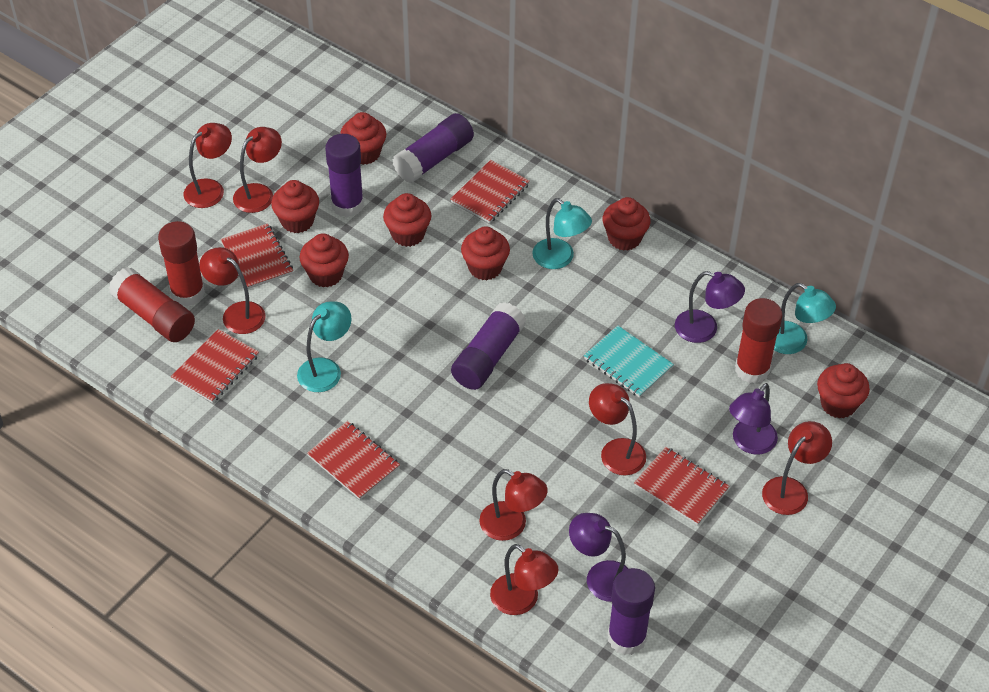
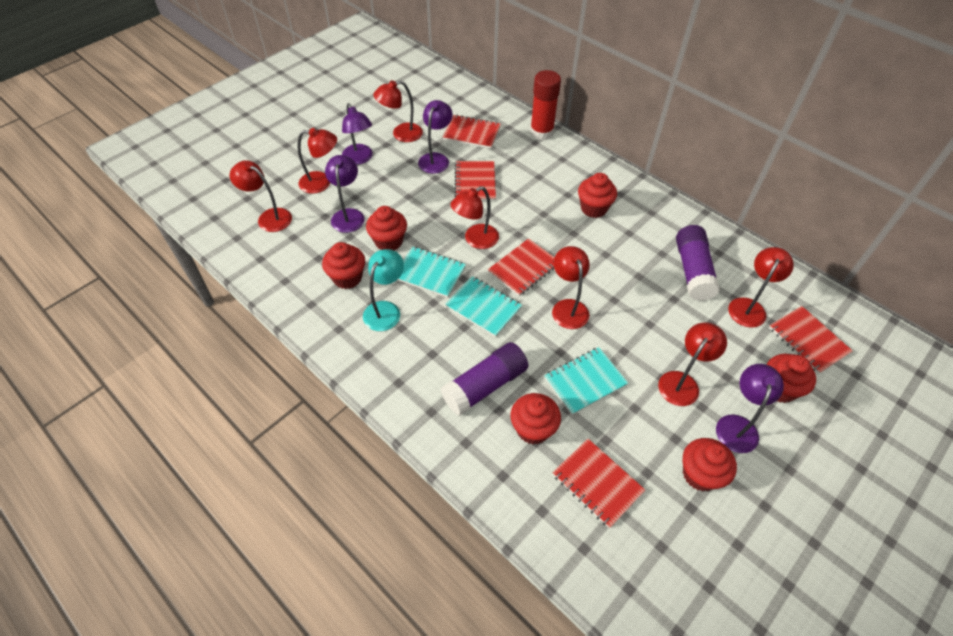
purple glue stick: [325,134,364,217] [393,113,474,183] [451,302,526,390] [608,568,655,655] = 4 -> [441,342,528,416] [676,225,720,301] = 2
purple lamp: [569,513,629,602] [675,271,745,343] [729,383,778,454] = 3 -> [325,155,365,233] [342,103,373,165] [418,100,453,174] [716,364,784,453] = 4
red cupcake: [271,180,319,233] [300,233,349,287] [340,112,386,165] [383,193,431,247] [461,226,510,280] [602,197,651,251] [817,363,870,419] = 7 -> [322,242,365,289] [366,206,407,251] [511,393,561,444] [578,173,617,218] [683,438,737,491] [767,354,816,403] = 6
red glue stick: [109,267,195,342] [158,221,205,306] [735,298,783,384] = 3 -> [530,70,561,140] = 1
turquoise lamp: [297,301,351,392] [532,198,592,269] [774,283,836,354] = 3 -> [363,249,404,331] = 1
turquoise notebook: [584,325,674,398] = 1 -> [398,246,466,298] [445,276,522,337] [544,347,628,415] = 3

